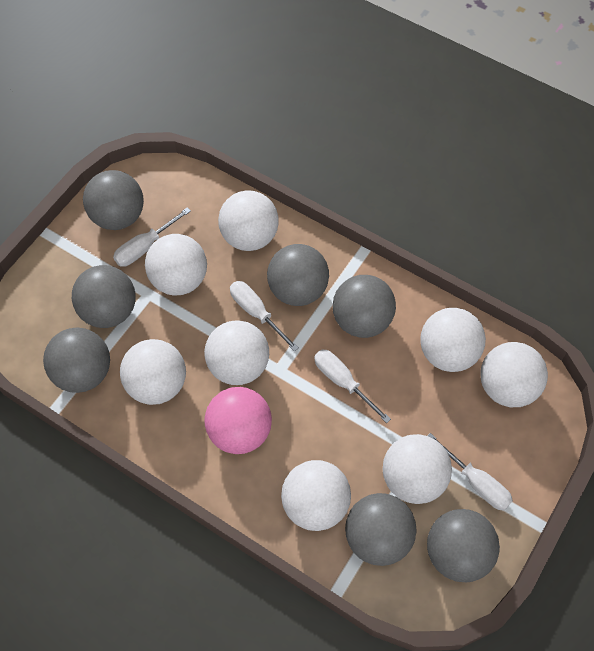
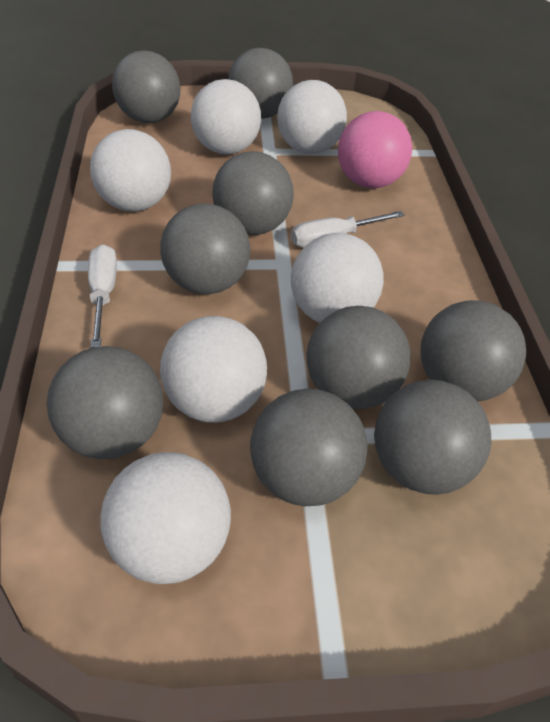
grey ball: [43,328,110,393] [72,265,136,328] [83,170,144,230] [267,244,329,306] [333,275,396,338] [345,493,417,566] [427,509,500,582] = 7 -> [47,346,163,459] [112,50,180,123] [160,204,250,294] [212,151,294,235] [228,48,293,119] [250,388,367,506] [307,306,411,409] [374,380,491,495] [421,300,526,401] = 9
white ball: [120,339,186,405] [145,234,207,296] [204,320,269,385] [218,190,279,251] [281,460,351,531] [382,434,452,504] [420,308,486,372] [480,342,548,407] = 8 -> [90,129,171,211] [100,452,231,584] [160,316,267,423] [191,79,261,154] [277,80,347,154] [291,233,384,323] = 6
white screwdriver: [113,207,191,267] [230,281,299,352] [314,349,391,423] [428,433,513,511] = 4 -> [88,244,117,348] [291,211,404,248] = 2

